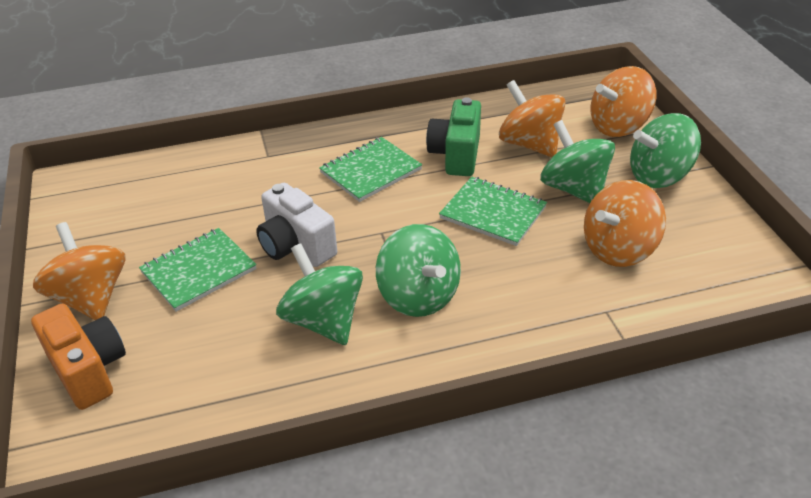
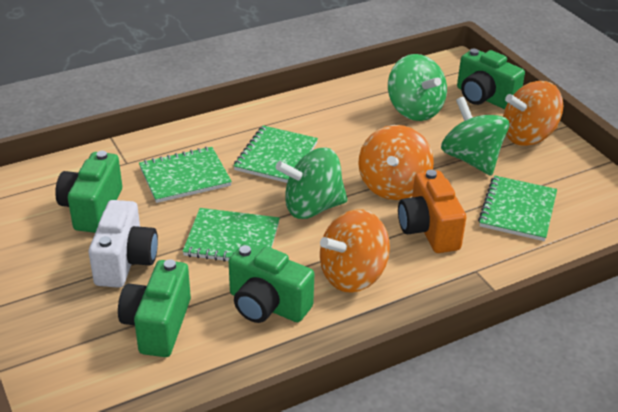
green camera: [426,97,481,176] = 1 -> [55,151,122,233] [118,259,191,357] [229,243,314,323] [457,49,525,109] = 4
green notebook: [139,228,257,312] [319,137,422,202] [439,177,547,246] = 3 -> [139,147,232,203] [182,208,280,262] [234,125,318,183] [478,175,557,241] = 4
green spinning top: [276,243,363,345] [376,224,461,317] [540,120,615,203] [630,113,701,188] = 4 -> [275,147,348,219] [388,54,447,121] [441,97,509,176] = 3
orange spinning top: [33,222,125,320] [499,80,565,157] [584,180,666,267] [591,66,657,137] = 4 -> [320,209,390,293] [358,125,434,200] [503,81,563,146] = 3

